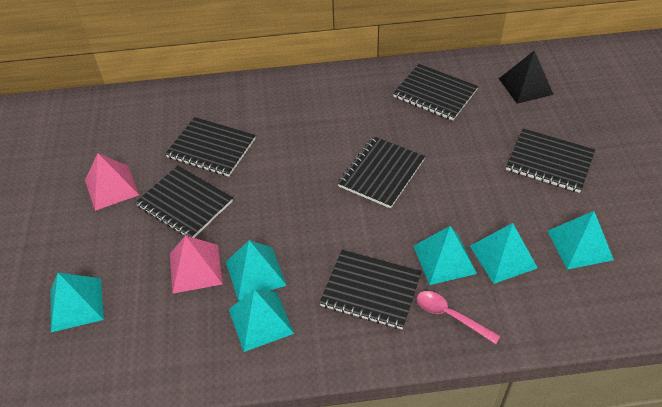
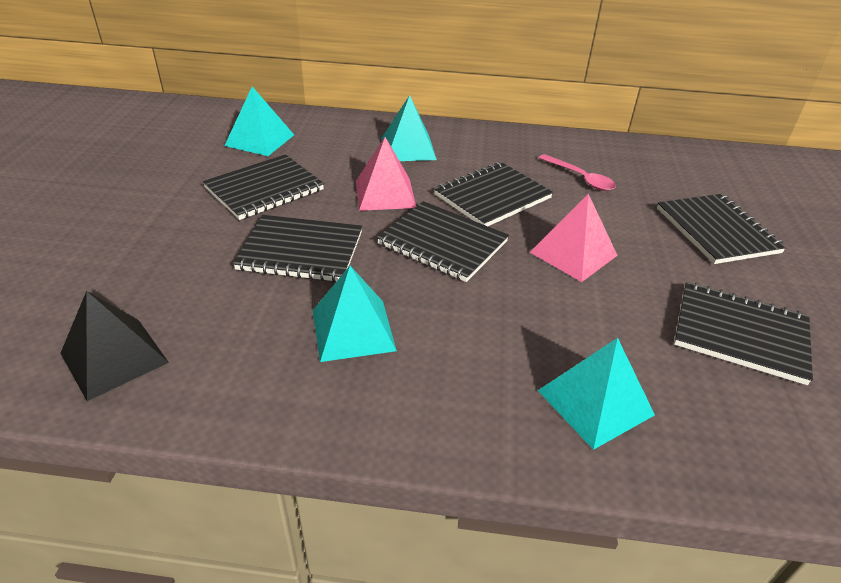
turquoise pyramid: [50,273,104,332] [226,240,287,301] [229,289,294,352] [414,226,477,285] [470,223,538,284] [547,211,614,270] = 6 -> [224,87,294,156] [313,266,397,362] [382,95,437,161] [538,338,655,450] = 4

